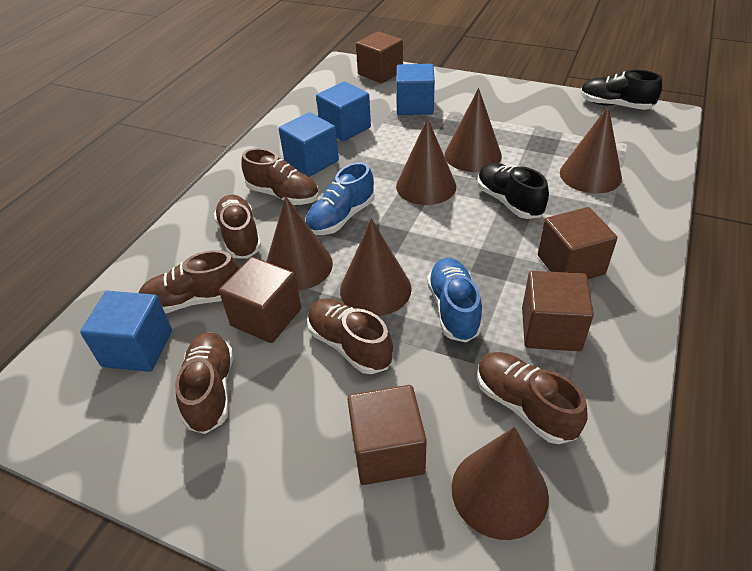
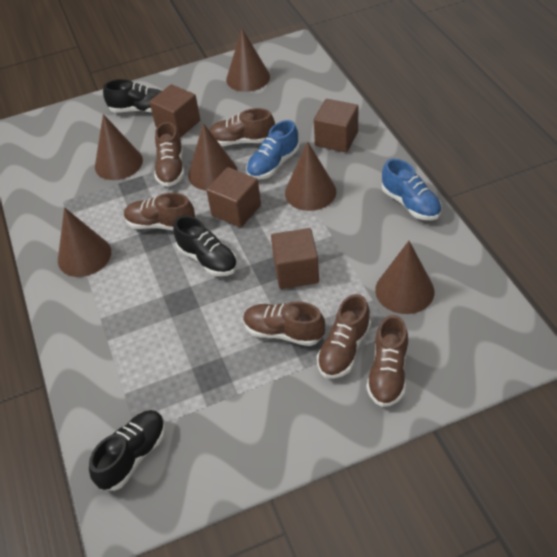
black shoe: [477,163,549,219] [580,70,663,110] = 2 -> [89,410,166,491] [103,79,162,113] [173,216,238,276] = 3
blue cube: [80,291,172,372] [279,112,339,177] [316,81,371,141] [396,64,435,115] = 4 -> none = 0
brown cube: [219,257,301,343] [347,385,427,485] [356,31,403,83] [522,271,594,351] [538,207,617,279] = 5 -> [149,84,200,138] [206,167,261,228] [271,228,319,289] [314,99,358,153] = 4

